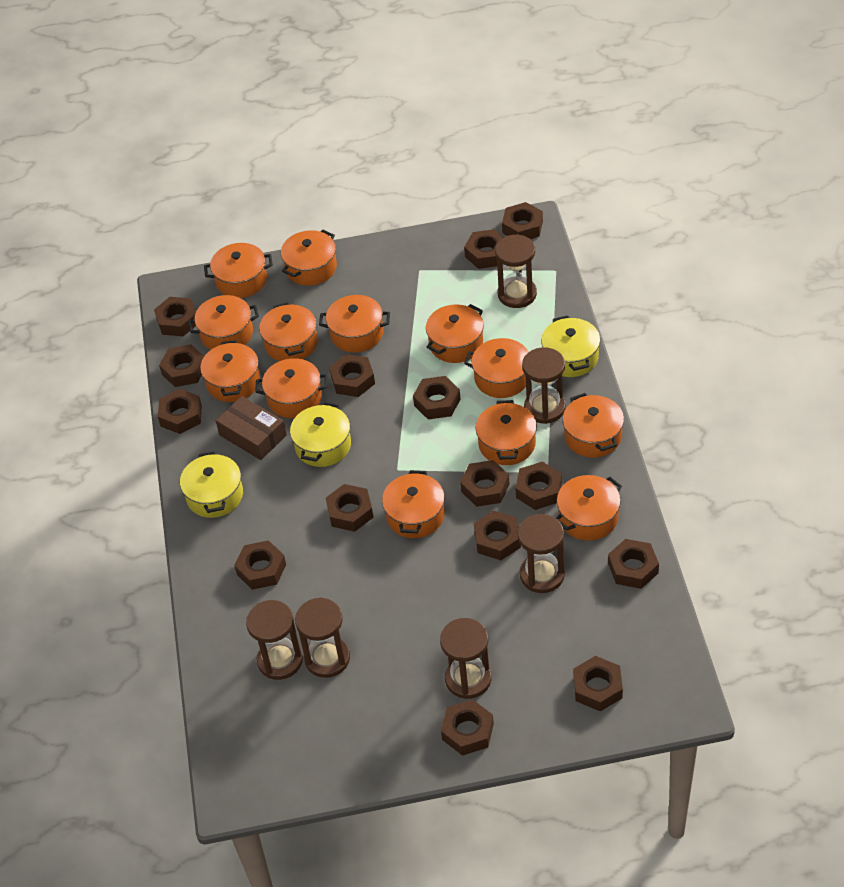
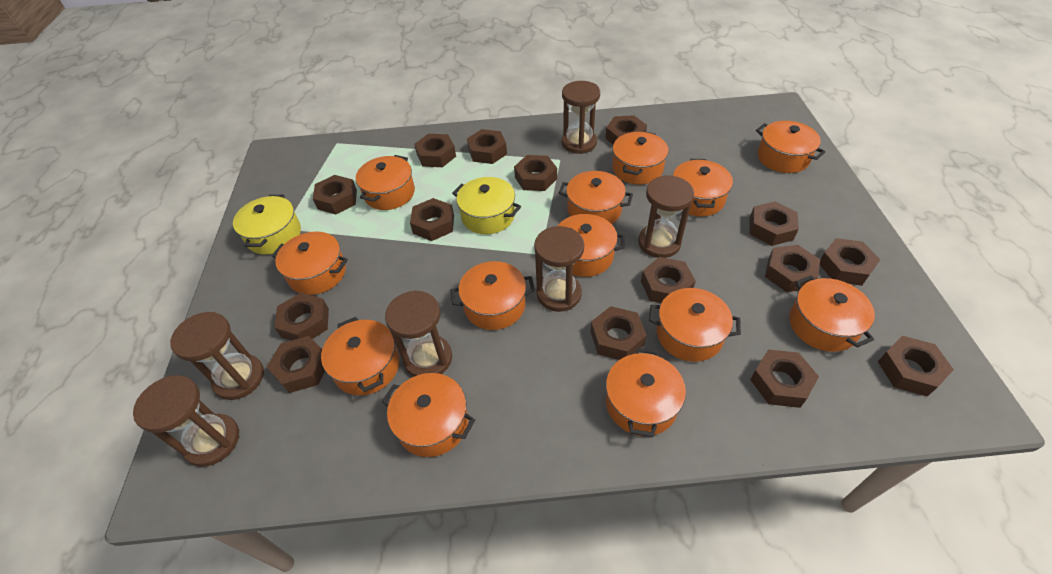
brown box: [216,396,287,460] = 1 -> none = 0
yellow pot: [180,451,243,518] [290,402,351,467] [541,315,600,377] = 3 -> [233,195,301,255] [452,177,521,234] = 2

